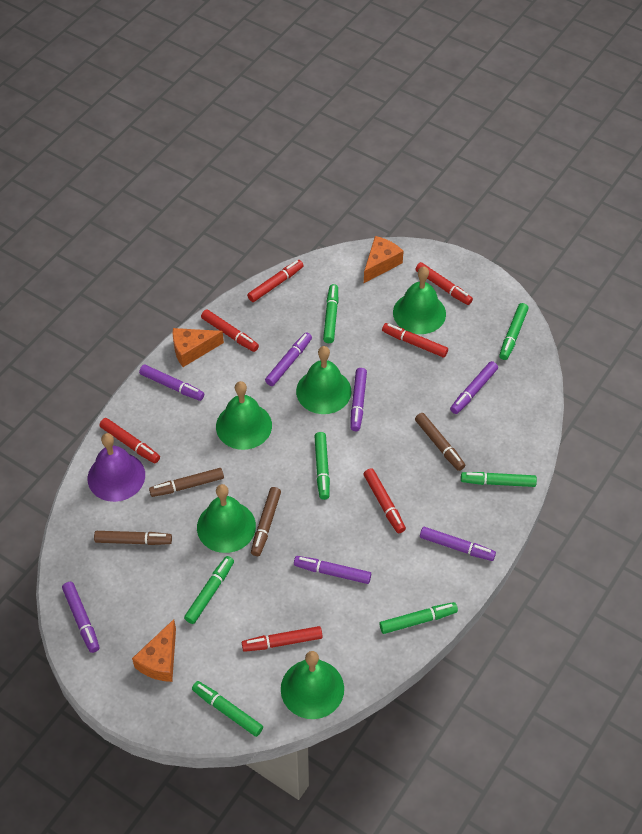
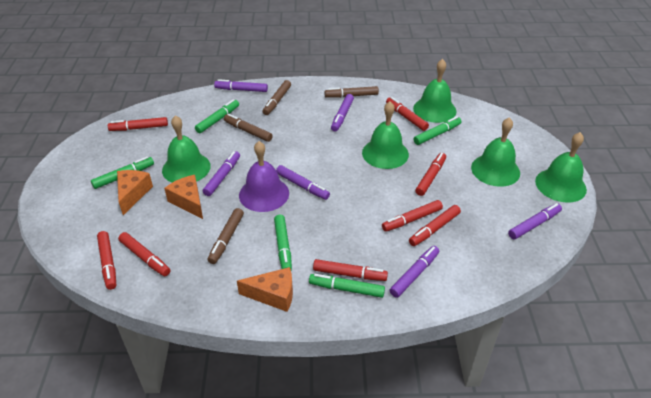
green marker: [184,556,234,624] [192,681,263,737] [314,432,330,500] [323,284,338,343] [380,602,458,634] [461,472,537,487] [499,303,529,360] = 7 -> [91,157,154,189] [195,99,239,133] [274,215,292,270] [309,274,385,298] [414,116,462,145] = 5
purple marker: [62,582,100,653] [139,364,204,401] [265,332,312,386] [294,556,371,584] [350,368,367,431] [420,527,496,561] [450,361,498,414] = 7 -> [203,151,240,196] [214,79,268,92] [276,165,330,200] [331,94,354,132] [390,246,439,298] [508,203,562,240] = 6
red marker: [100,418,160,463] [201,309,259,352] [242,626,323,652] [247,260,304,302] [364,468,406,533] [382,323,448,358] [415,262,473,305] = 7 -> [97,231,117,290] [108,117,168,131] [118,232,170,276] [313,259,388,281] [382,200,443,232] [386,97,429,131] [409,205,461,246] [415,153,446,196] = 8

